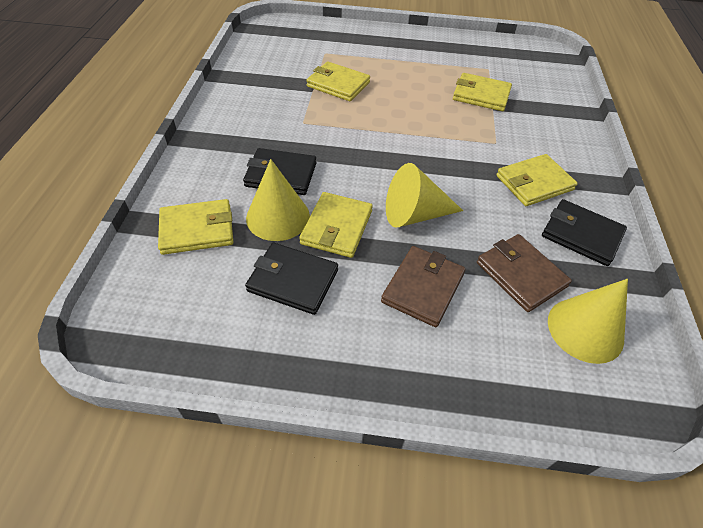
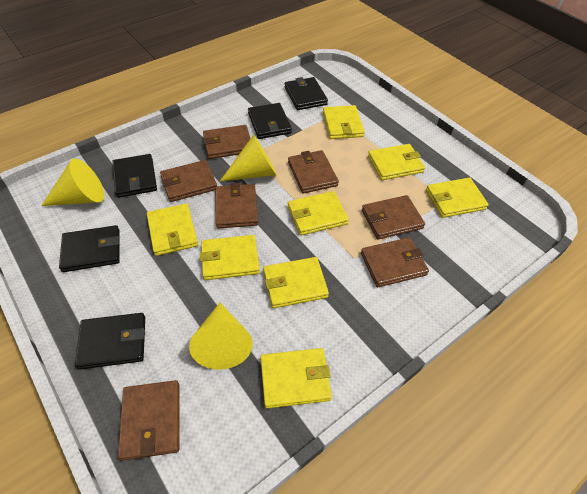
black wallet: [243,148,316,195] [245,243,338,315] [542,199,627,266] = 3 -> [59,225,120,272] [75,313,145,370] [113,154,157,198] [248,103,292,139] [285,77,328,110] = 5
brown wallet: [381,246,465,327] [477,234,572,312] = 2 -> [118,380,179,461] [160,160,217,202] [203,125,251,159] [215,183,258,228] [288,150,339,194] [361,237,429,287] [362,195,425,240] = 7
yellow wallet: [158,199,233,255] [299,192,373,258] [306,61,370,101] [453,73,512,111] [496,154,578,206] = 5 -> [147,204,198,256] [200,235,260,280] [260,348,332,408] [263,257,329,308] [288,191,349,235] [323,105,365,139] [368,144,425,180] [426,178,489,218] = 8

